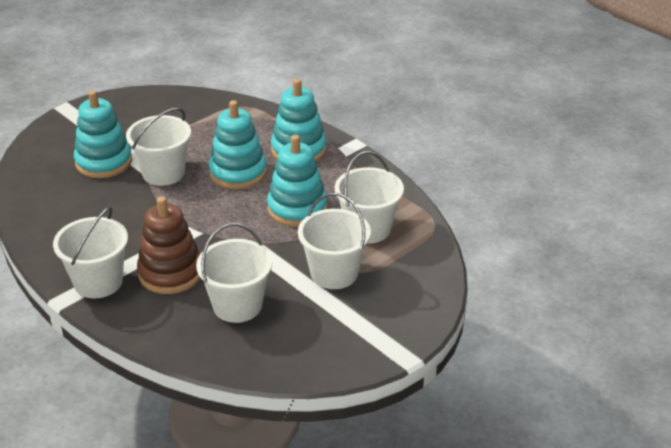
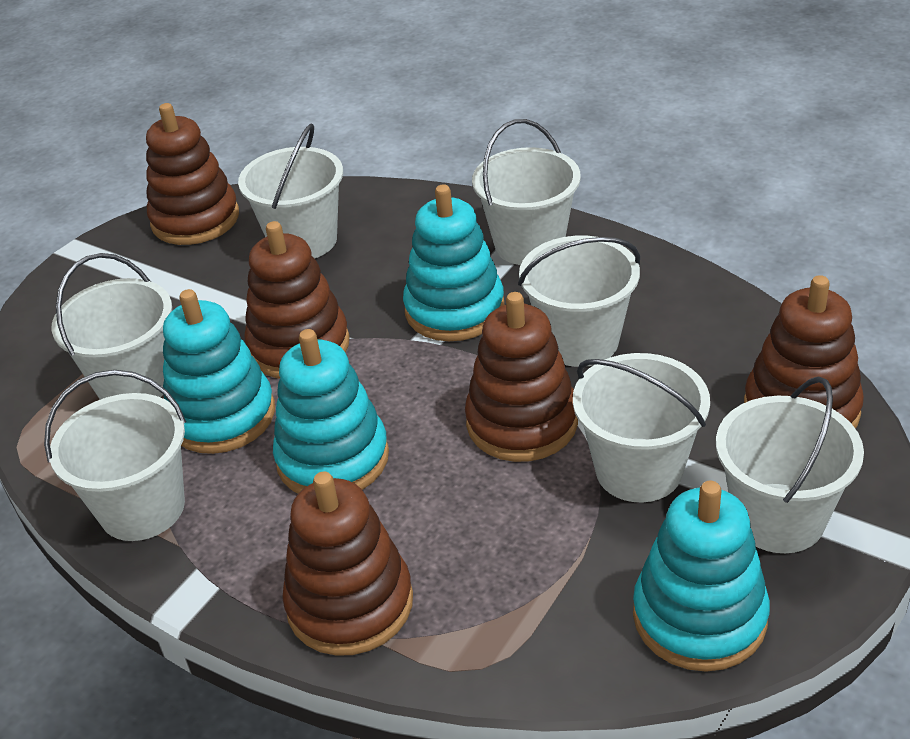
brown stacking toy: [137,196,200,294] = 1 -> [146,103,239,245] [244,221,350,379] [282,472,413,656] [465,292,578,462] [744,275,864,429] = 5
white bucket: [53,207,128,298] [126,108,191,186] [196,223,272,323] [298,193,371,289] [335,151,404,244] = 5 -> [44,370,186,541] [51,253,172,400] [238,124,343,258] [472,119,581,265] [518,236,640,367] [573,353,710,502] [716,376,864,553] = 7

